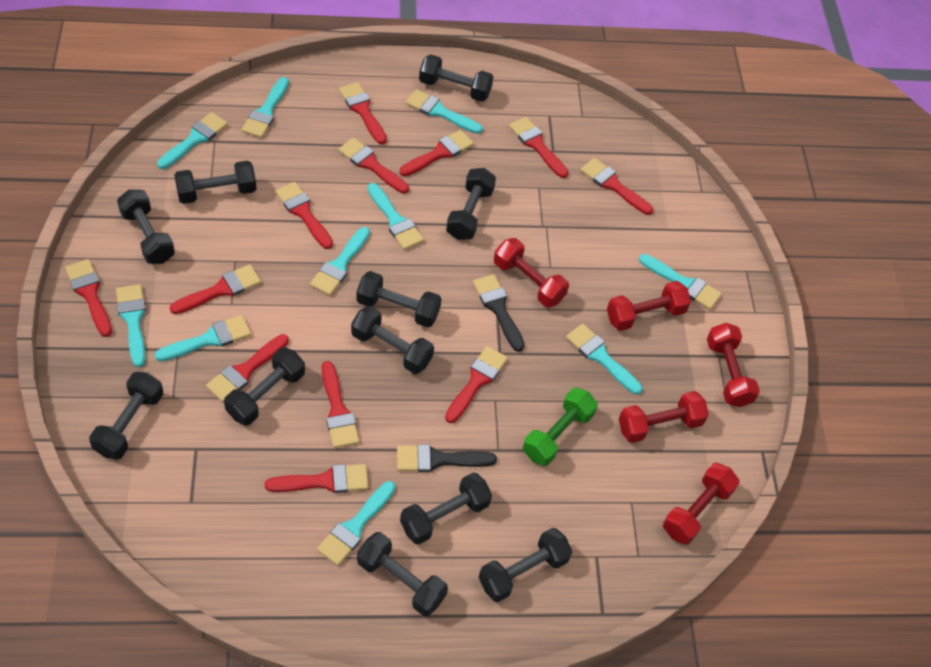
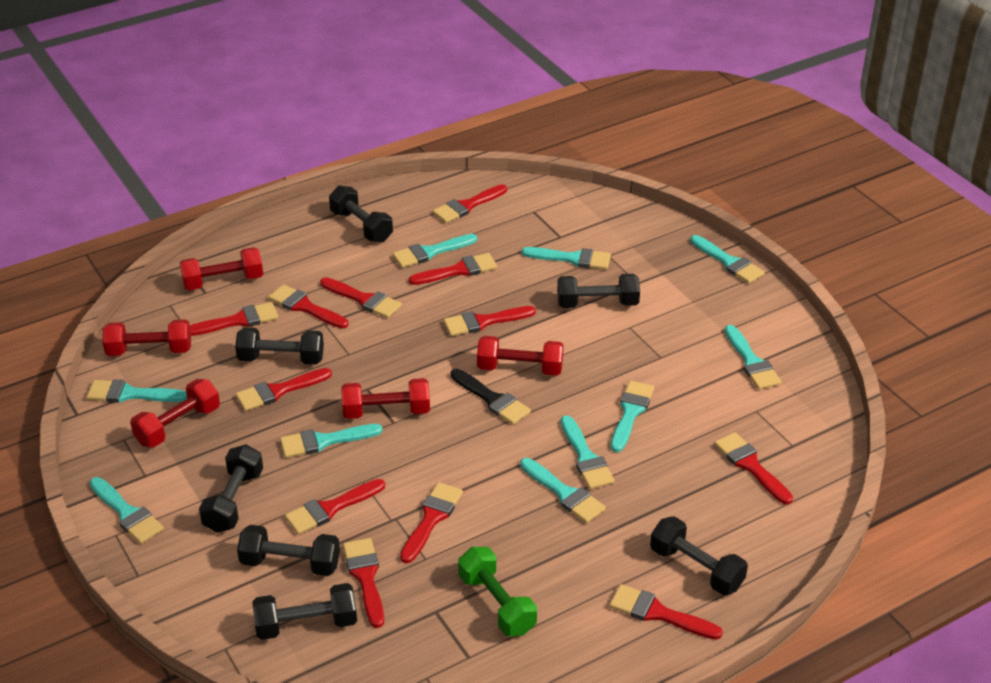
black brush: [397,445,497,472] [473,274,524,352] = 2 -> [450,369,531,425] = 1
black dumbbell: [89,372,163,460] [117,189,175,264] [174,160,257,204] [224,347,305,426] [351,306,434,374] [356,271,442,328] [357,532,448,616] [400,473,492,545] [419,55,493,102] [446,168,496,240] [479,528,572,602] = 11 -> [199,444,263,533] [235,327,324,365] [237,525,340,576] [252,583,357,640] [329,185,393,242] [557,274,640,308] [650,516,748,595] = 7

